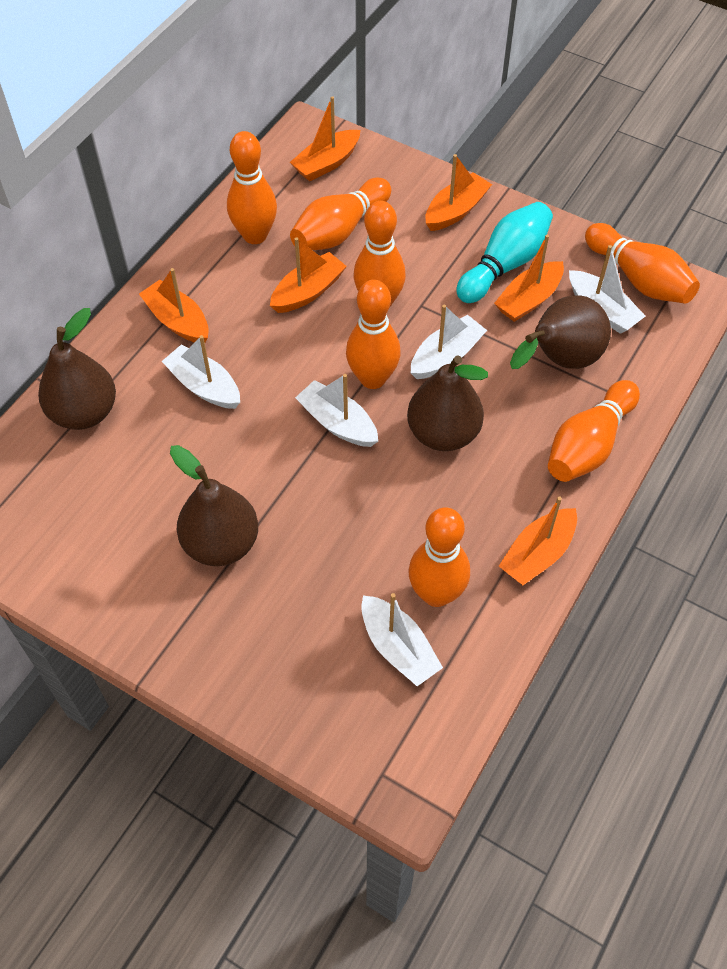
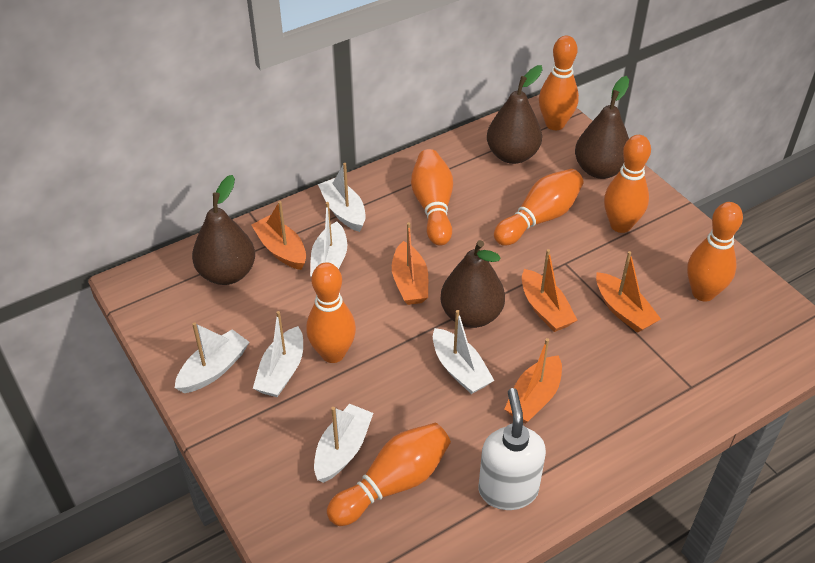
orange boat: [139,268,209,343] [270,237,347,313] [290,96,360,181] [426,154,492,231] [494,234,564,322] [499,496,577,585] = 6 -> [251,201,306,270] [392,222,428,305] [504,338,562,423] [522,249,577,332] [596,251,661,333] = 5
turquoise bowling pin: [456,202,553,303] = 1 -> none = 0
white boat: [162,335,240,409] [295,374,378,447] [361,593,443,686] [411,305,487,379] [569,245,645,334] = 5 -> [175,322,249,393] [253,311,303,397] [310,202,347,277] [314,404,373,483] [318,163,366,232] [433,310,495,394] = 6
white soap dispenser: none = 0 -> [479,388,546,510] = 1

